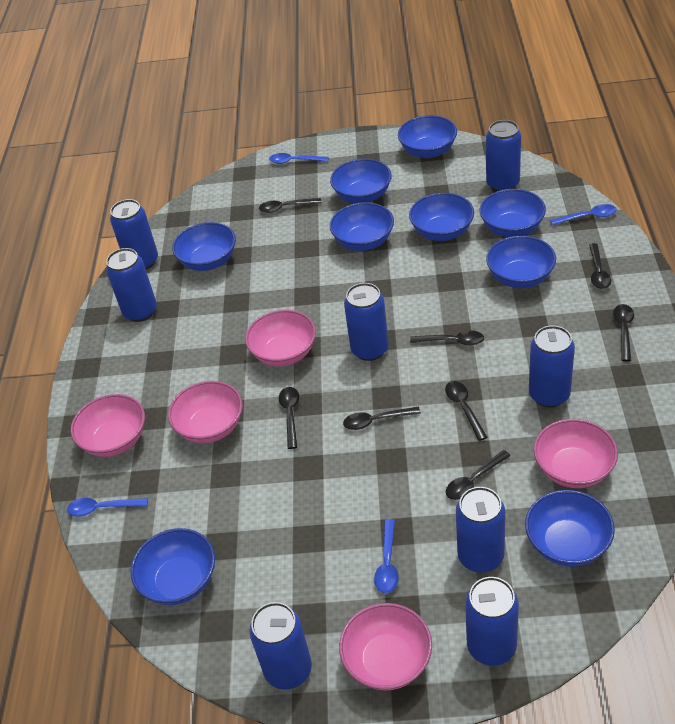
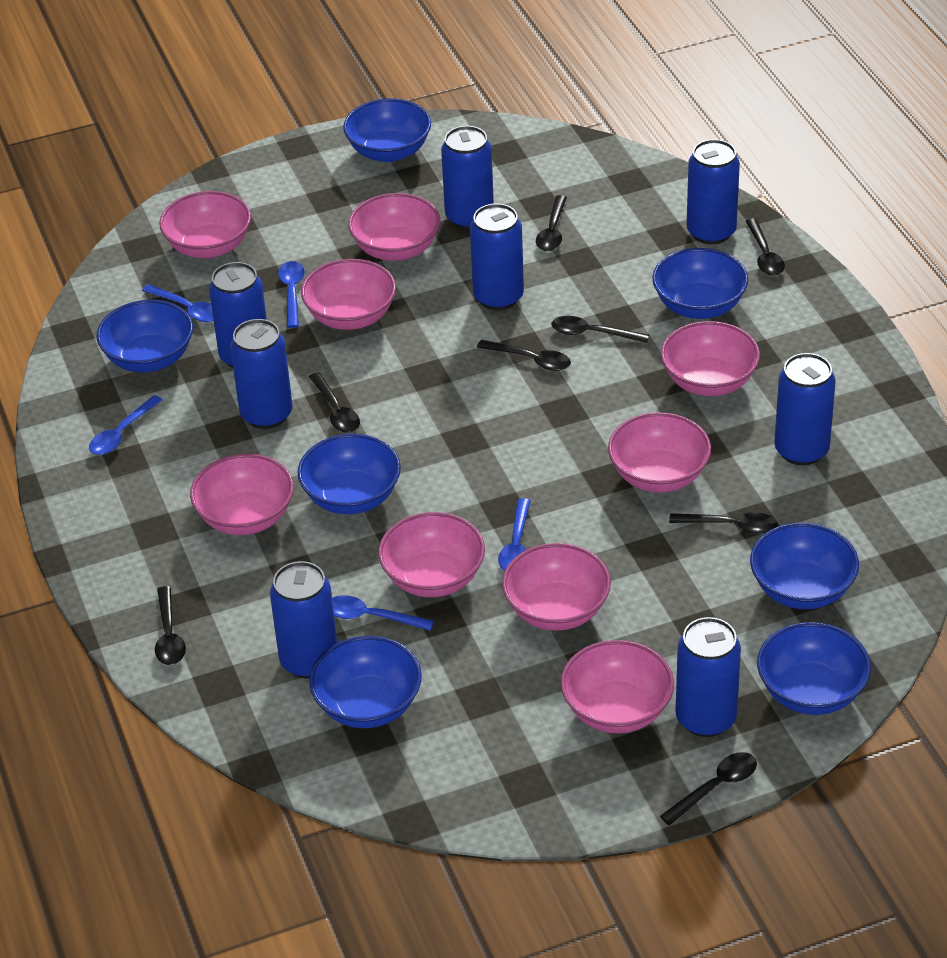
blue bowl: [131,528,215,605] [172,222,236,271] [330,159,392,203] [330,202,394,251] [398,115,457,158] [409,193,474,241] [480,189,546,237] [486,236,556,288] [525,490,615,567] = 9 -> [97,300,193,372] [297,434,401,514] [309,636,422,728] [343,99,431,162] [652,248,748,319] [750,523,859,609] [757,622,871,715] = 7
blue spoon: [67,498,148,516] [269,153,329,164] [374,519,399,593] [550,204,617,225] = 4 -> [89,395,163,455] [142,284,214,322] [278,261,305,328] [332,595,434,631] [498,498,531,571] = 5
pink bowl: [71,394,145,457] [168,381,243,443] [245,310,316,367] [339,603,432,691] [534,419,618,488] = 5 -> [159,191,251,258] [190,454,294,535] [301,259,396,330] [348,193,440,261] [378,512,485,597] [502,543,611,631] [561,640,674,734] [608,412,711,492] [661,321,760,396] = 9

